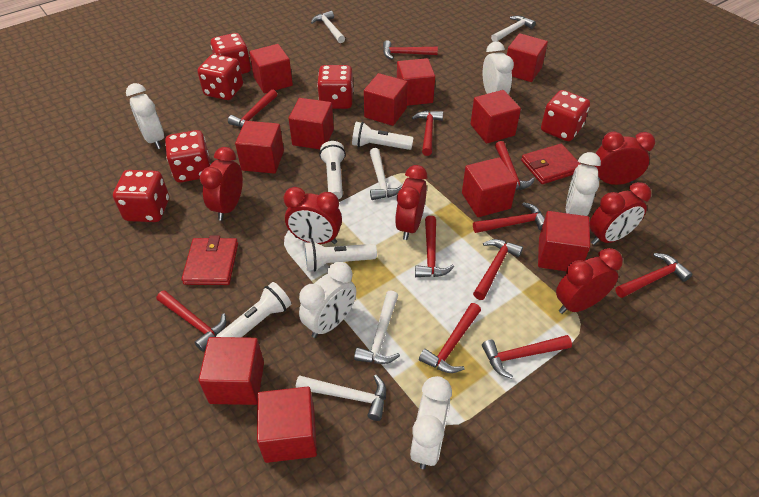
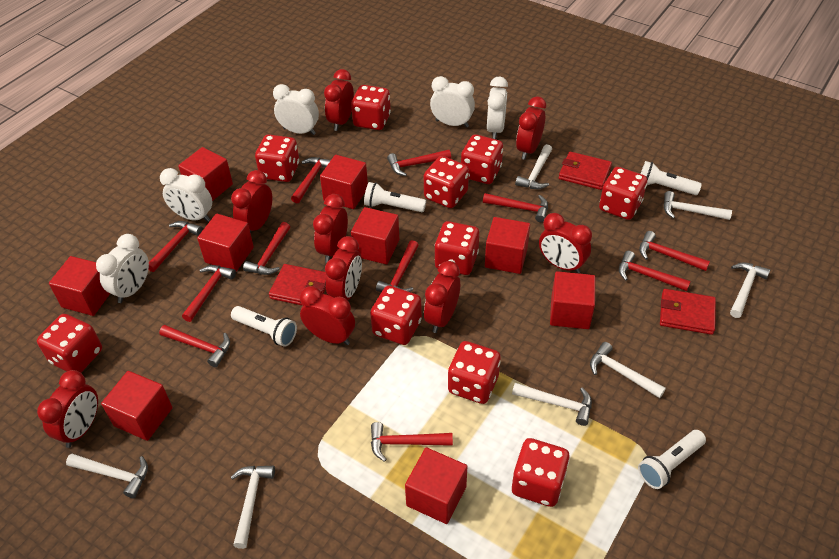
red clock: [200,147,243,221] [284,187,342,244] [395,165,427,240] [556,248,623,314] [590,182,651,245] [594,132,655,185] = 6 -> [37,370,98,448] [231,170,272,233] [300,286,355,345] [313,194,348,263] [324,69,354,131] [325,236,362,300] [424,261,460,333] [516,97,546,160] [539,213,592,273] = 9
red cube: [198,337,264,405] [235,121,284,174] [249,44,293,93] [257,387,317,463] [289,98,334,149] [364,73,408,126] [397,58,435,106] [462,157,517,217] [470,90,521,143] [507,33,548,82] [538,211,590,271] = 11 -> [49,256,110,316] [101,371,173,441] [178,147,233,201] [197,214,254,272] [320,155,368,209] [351,207,399,265] [405,447,467,524] [485,217,530,274] [550,271,595,329] = 9
red dice: [113,170,169,222] [165,130,211,183] [197,54,243,100] [211,33,251,74] [317,65,354,109] [541,90,590,141] = 6 -> [37,314,102,372] [255,134,299,182] [351,85,391,130] [370,286,422,345] [424,156,469,208] [435,221,479,275] [448,341,501,404] [461,134,503,184] [512,438,570,507] [599,167,647,220] = 10
red wallet: [182,235,238,285] [521,144,581,184] = 2 -> [269,264,327,306] [559,152,612,190] [660,289,716,335] = 3
white hammer: [296,375,386,421] [311,11,345,43] [354,290,400,364] [370,148,402,200] [491,16,536,42] = 5 -> [66,453,148,498] [231,466,275,549] [512,383,592,426] [515,144,552,189] [590,342,666,398] [663,191,732,220] [730,262,770,318] = 7

